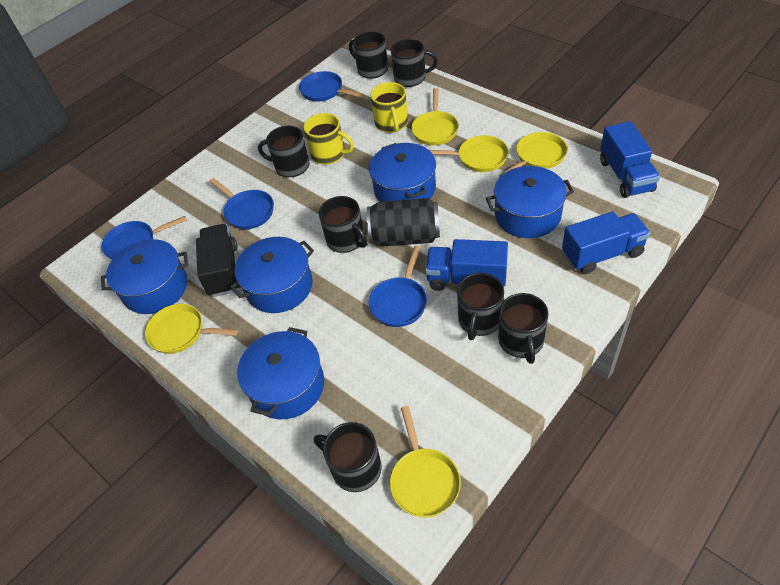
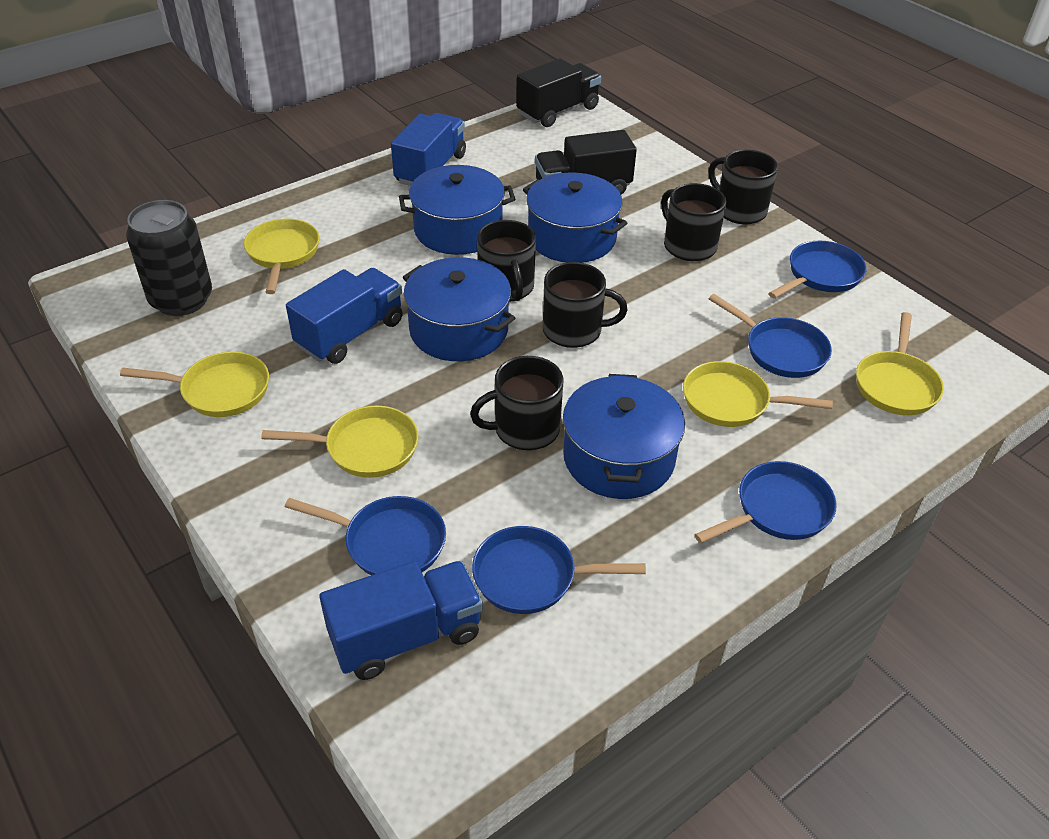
black mug: [258,125,310,177] [314,422,382,492] [319,196,368,253] [349,31,388,79] [391,39,438,87] [457,273,504,340] [498,293,548,364] = 7 -> [470,356,563,450] [477,220,536,302] [543,262,628,348] [661,183,726,261] [709,150,778,224] = 5
black truck: [196,224,241,297] = 1 -> [516,58,601,127] [535,130,637,195] = 2
blue pan: [102,216,187,260] [209,178,274,229] [299,71,364,102] [369,246,427,327] = 4 -> [285,496,446,575] [472,526,646,614] [694,461,837,543] [709,294,832,378] [768,241,866,299] = 5
blue pot: [101,239,189,314] [230,237,314,313] [237,327,324,419] [369,143,436,202] [486,166,574,238] = 5 -> [399,165,515,255] [403,257,515,361] [523,172,627,263] [563,374,685,499] = 4
yellow mug: [304,113,354,165] [370,82,408,133] = 2 -> none = 0

